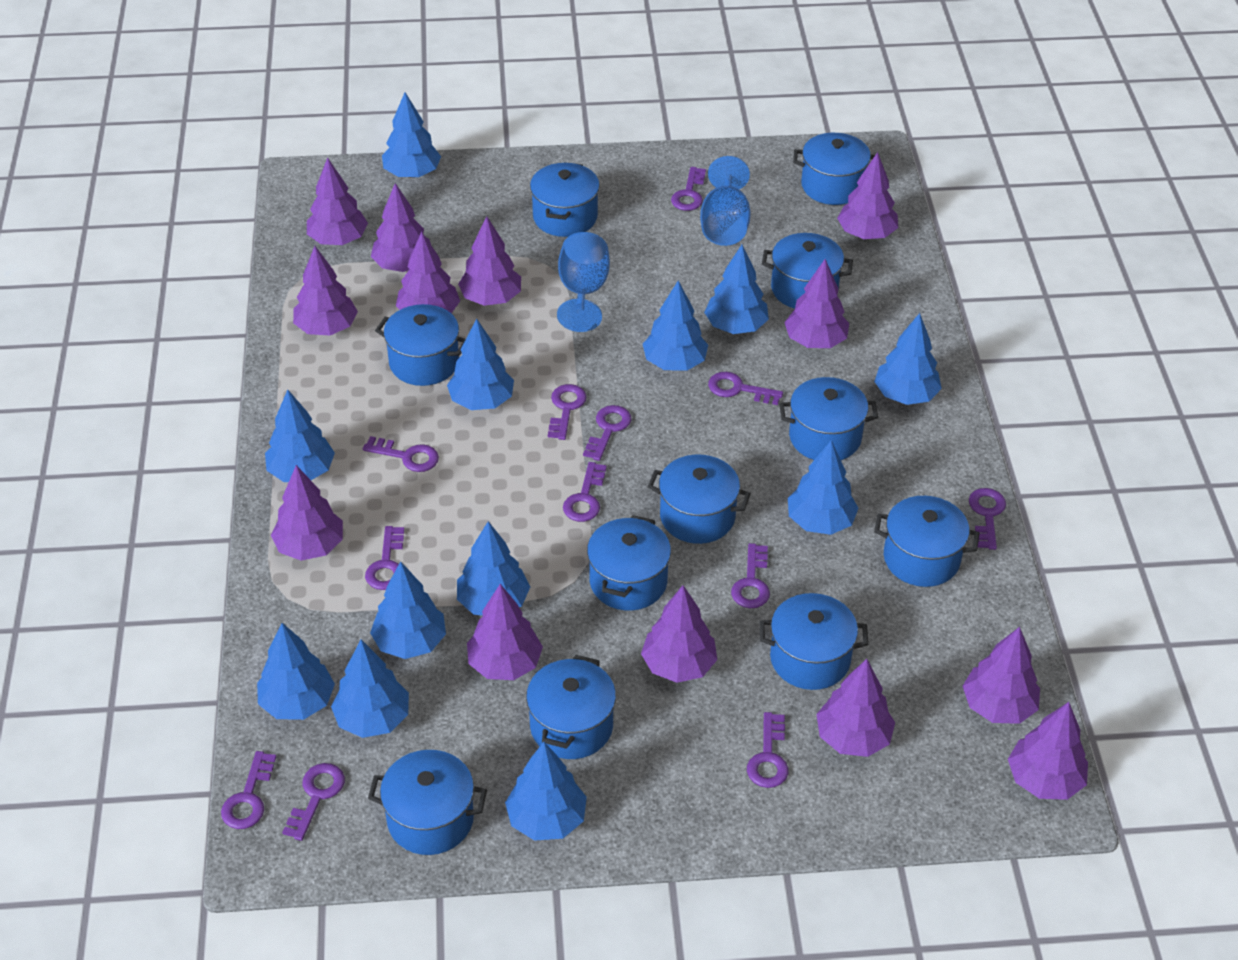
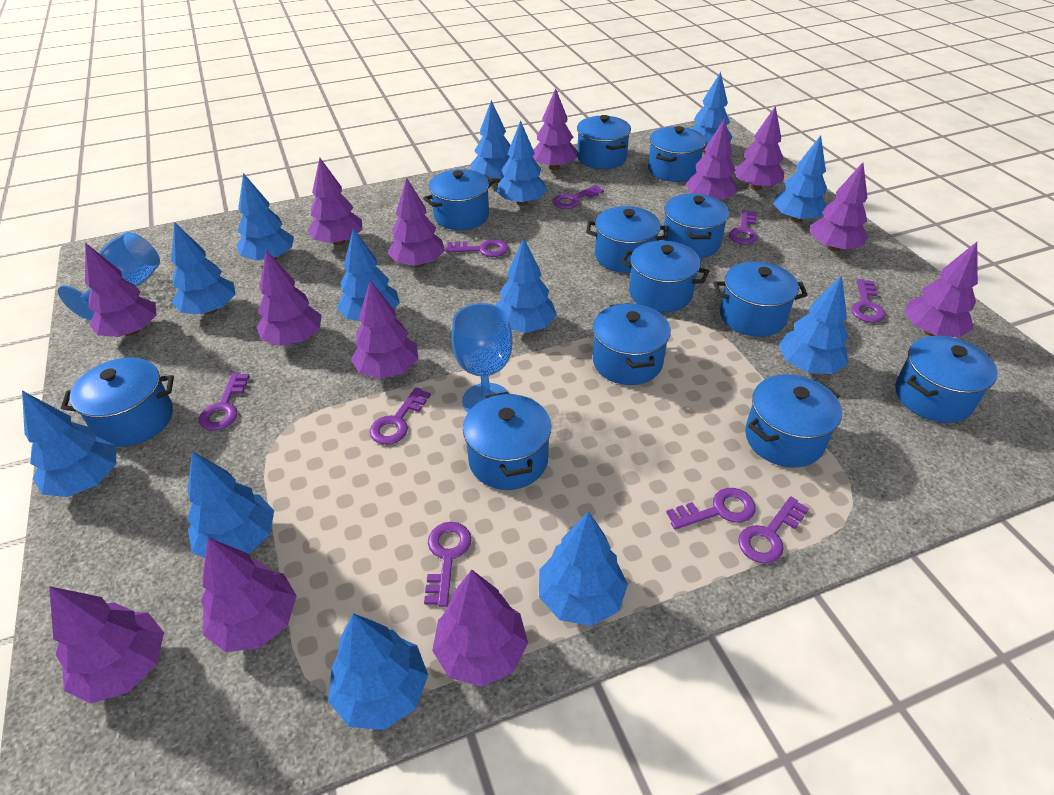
blue pot: [368,750,487,855] [375,304,466,386] [526,655,616,759] [530,162,600,237] [587,515,671,611] [648,455,751,544] [760,593,868,690] [762,233,853,309] [779,377,878,460] [793,133,875,205] [874,496,980,587] = 11 -> [61,357,174,447] [423,169,495,230] [463,392,551,490] [577,115,631,169] [586,206,668,273] [593,303,671,385] [621,240,709,312] [648,126,706,182] [662,193,729,258] [714,261,808,337] [745,374,842,468] [895,336,998,423] = 12
blue tree: [257,623,335,720] [265,390,335,482] [331,639,409,738] [370,561,446,659] [382,92,441,178] [447,318,514,410] [457,521,530,616] [505,742,587,841] [643,280,708,371] [704,245,769,334] [788,440,859,535] [874,313,942,405] = 12 -> [22,391,116,497] [171,222,236,314] [187,451,274,558] [237,173,294,261] [328,613,428,730] [337,229,400,321] [470,100,511,183] [496,120,547,206] [496,238,557,333] [539,511,628,626] [691,72,733,152] [773,135,827,222] [778,275,849,374] = 13
purple key: [221,751,276,829] [282,763,345,841] [363,436,439,472] [365,526,404,590] [548,384,587,440] [563,462,607,522] [583,405,631,461] [671,167,706,211] [708,372,783,405] [731,543,770,608] [747,712,788,788] [969,488,1006,550] = 12 -> [199,373,250,431] [370,387,431,445] [424,522,471,607] [445,239,508,257] [552,185,604,209] [666,488,756,530] [729,210,758,244] [738,496,809,564] [851,279,886,323] = 9

